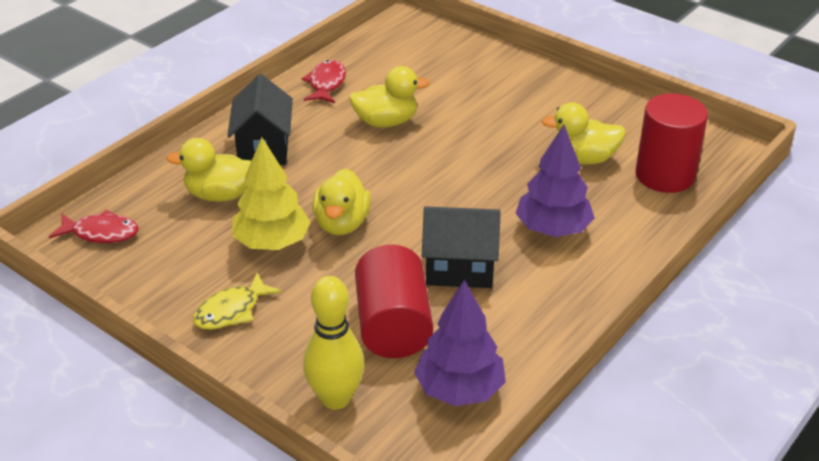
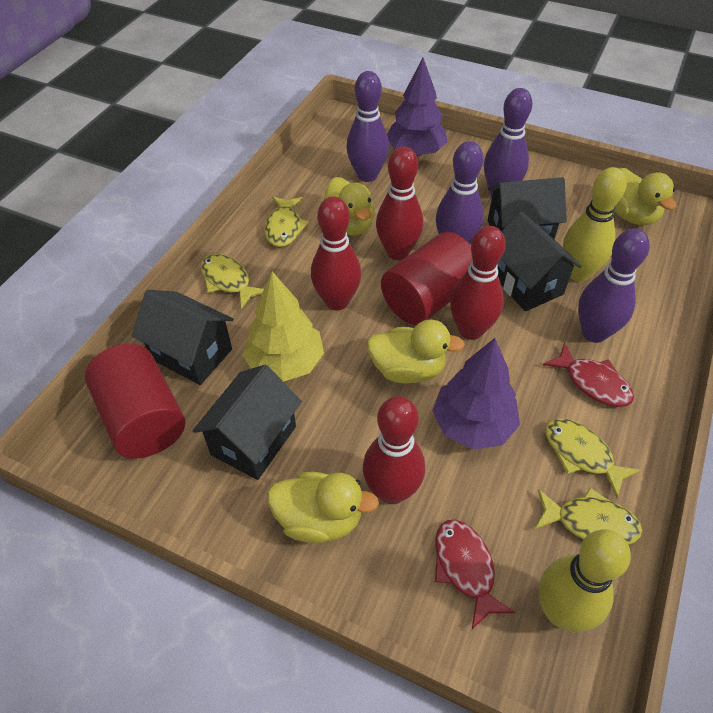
black house: [227,74,293,165] [422,206,501,288] = 2 -> [132,290,233,385] [193,365,302,480] [488,177,567,239] [497,212,582,311] = 4
purple bowling pin: none = 0 -> [346,71,389,182] [436,141,484,244] [484,88,532,196] [578,228,650,343] = 4
red bowling pin: none = 0 -> [311,197,361,311] [363,396,425,504] [376,146,423,260] [450,226,506,340] = 4
yellow bowling pin: [303,276,365,410] = 1 -> [538,529,631,632] [563,167,627,281] = 2
yellow fish: [193,273,282,330] = 1 -> [200,254,264,309] [264,196,309,247] [534,488,642,545] [545,418,641,498] = 4

